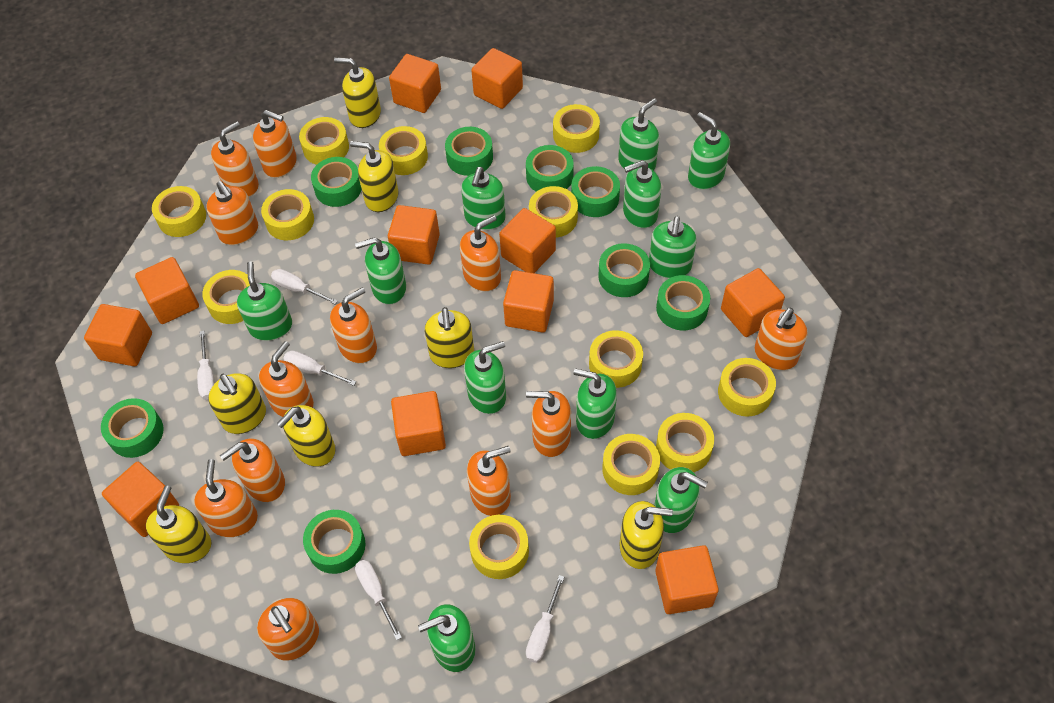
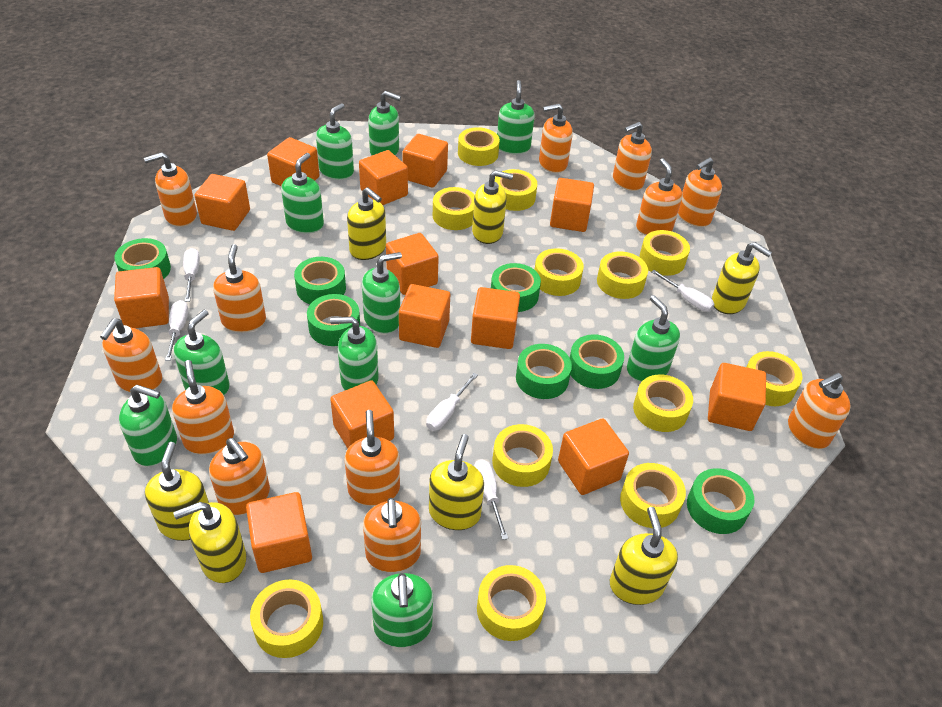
green soap dispenser: [237,262,292,341] [355,237,406,304] [418,604,475,672] [461,167,506,230] [464,341,506,414] [573,368,617,439] [618,98,659,171] [623,160,661,228] [649,216,697,278] [654,467,708,533] [688,112,730,190] = 11 -> [119,385,177,466] [174,309,230,395] [281,153,324,234] [316,103,354,180] [330,317,379,390] [362,252,402,334] [368,91,401,156] [371,573,433,647] [497,80,535,154] [627,295,680,382] = 10
green tape: [101,398,164,458] [303,510,365,574] [311,157,362,207] [445,127,493,176] [526,145,574,192] [571,166,620,217] [598,243,650,297] [656,275,710,330] = 8 -> [114,238,171,279] [294,257,346,304] [307,294,360,346] [491,263,541,312] [516,344,572,399] [570,334,624,389] [687,468,754,534] = 7
orange cube: [84,304,152,366] [102,462,179,537] [135,257,199,324] [388,205,440,265] [389,54,441,113] [391,391,446,456] [471,48,523,109] [499,208,556,273] [503,270,554,333] [655,545,719,614] [721,268,785,337] = 11 -> [114,267,169,328] [195,174,250,231] [246,492,312,573] [267,137,319,186] [330,380,394,448] [359,150,408,205] [386,233,439,295] [399,284,450,348] [402,134,448,188] [471,287,520,349] [550,178,594,232] [558,418,629,495] [708,363,766,431] = 13

